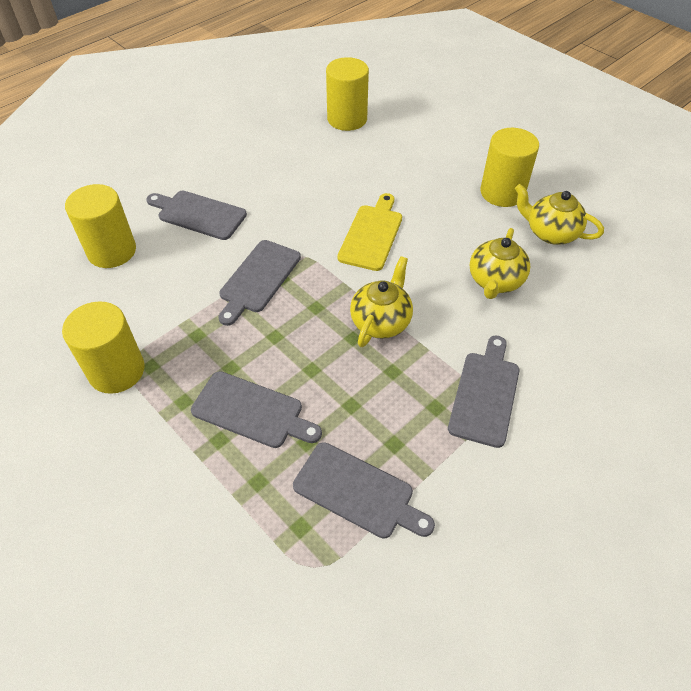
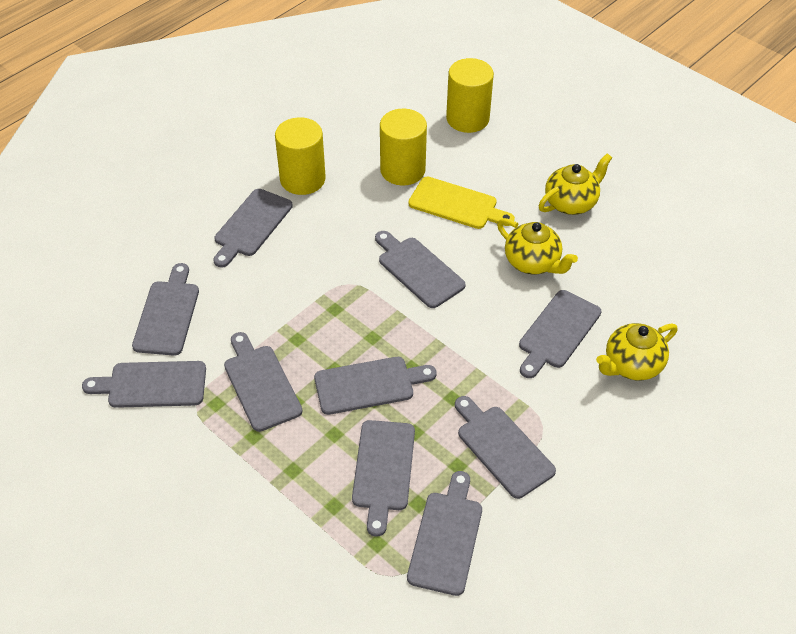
grey cutting board: [146,191,247,240] [191,371,322,448] [219,240,301,326] [293,442,435,539] [448,335,520,448] = 5 -> [82,361,206,408] [132,263,199,356] [213,189,293,268] [224,332,302,432] [314,357,437,415] [352,420,415,537] [375,231,466,308] [407,471,482,596] [455,396,556,499] [519,290,601,378] = 10
yellow cylinder: [62,301,144,394] [65,184,136,268] [326,57,369,131] [481,128,539,207] = 4 -> [275,117,326,195] [380,109,427,186] [446,58,494,133] = 3

